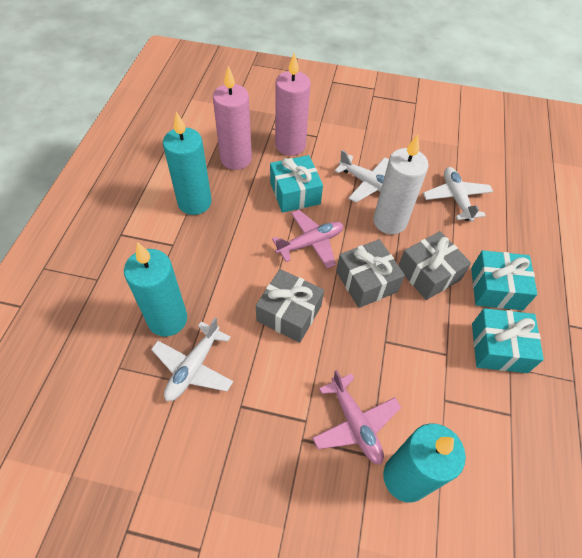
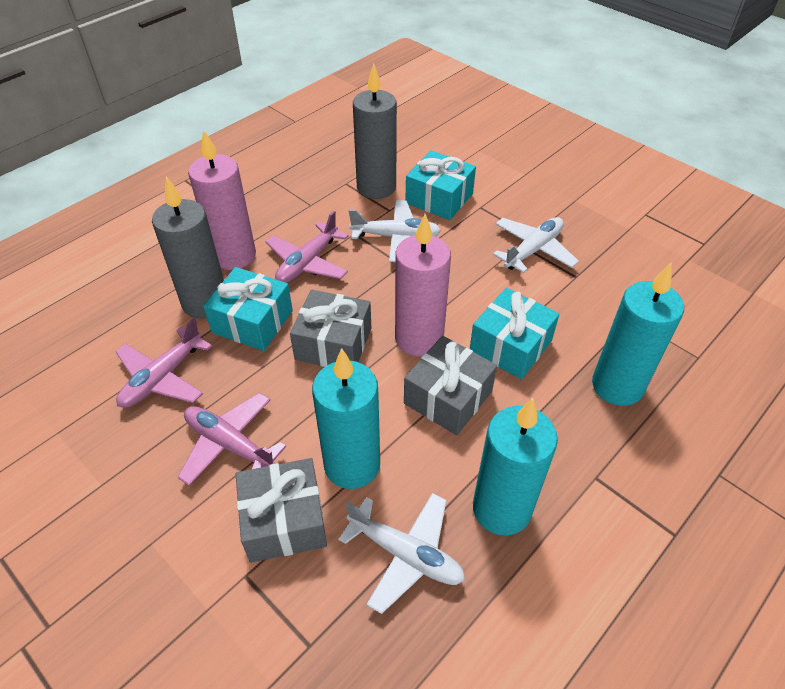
grey candle: none = 0 -> [152,176,224,319] [353,64,397,199] = 2
pink plane: [272,210,343,269] [312,370,401,465] = 2 -> [115,318,212,408] [178,393,286,486] [265,211,349,283] = 3
white candle: [373,134,429,234] = 1 -> none = 0

